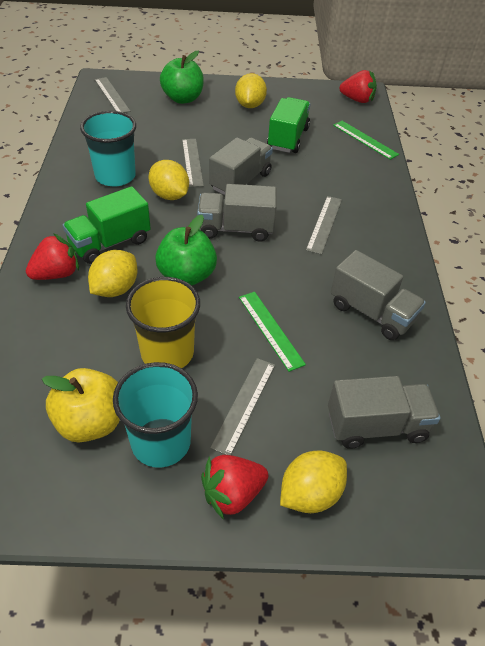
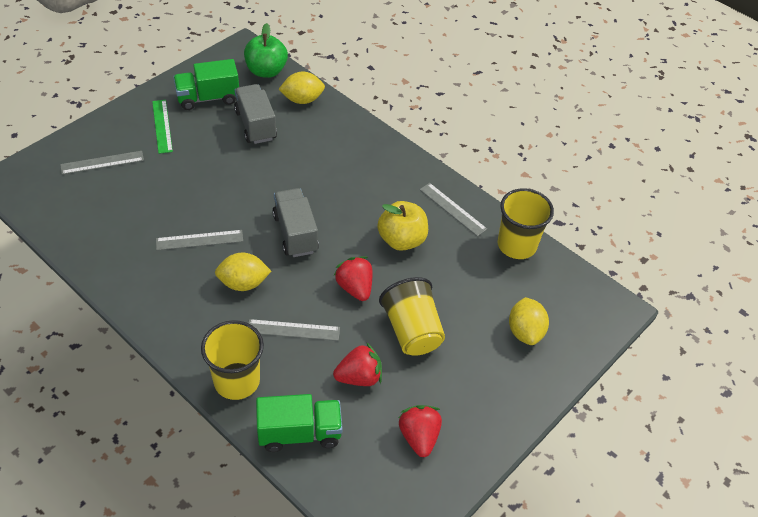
green apple: [155,215,217,286] [160,51,204,104] = 2 -> [244,23,288,78] = 1
green ruler: [239,292,306,372] [333,121,399,160] = 2 -> [152,100,173,154] = 1
grey truck: [197,184,277,242] [209,137,273,195] [328,376,440,449] [331,250,426,340] = 4 -> [234,84,277,144] [272,188,319,257] = 2
turquoise cup: [80,111,136,187] [113,362,198,468] = 2 -> none = 0
yellow cup: [126,277,200,368] = 1 -> [201,320,264,400] [379,277,445,356] [497,188,554,259] = 3
yellow lemon: [88,250,138,297] [148,160,189,200] [235,73,267,108] [280,451,347,513] = 4 -> [215,252,271,291] [278,72,325,104] [509,297,549,345] = 3

